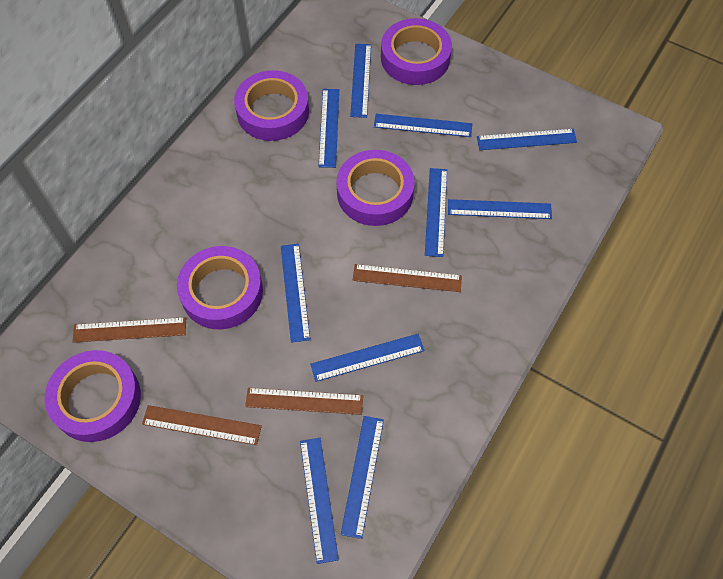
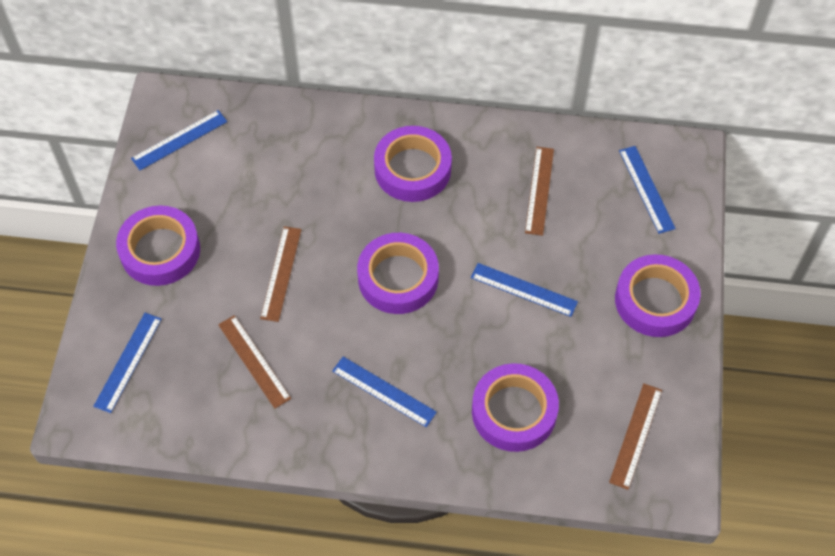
blue ruler: [281,244,310,343] [300,438,339,564] [310,334,424,382] [319,89,339,168] [341,416,384,539] [350,44,371,118] [374,114,472,137] [425,168,447,257] [448,199,552,219] [477,129,577,150] = 10 -> [93,313,162,413] [131,110,227,170] [332,356,437,427] [471,263,578,317] [619,146,676,234] = 5

